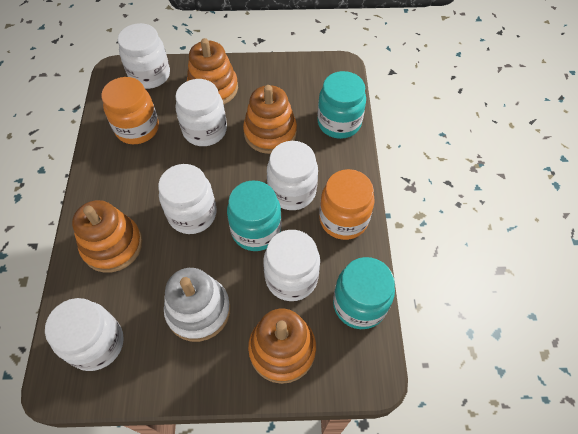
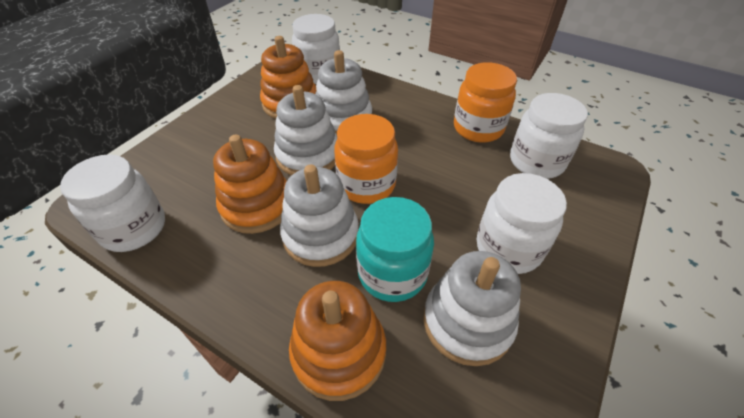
orange stacking toy: [72,200,143,273] [187,38,238,104] [243,85,297,154] [248,309,316,384] = 4 -> [213,134,287,234] [260,36,317,119] [289,281,386,401] = 3
turquoise jar: [227,180,281,251] [317,71,366,139] [333,257,395,329] = 3 -> [356,197,434,302] = 1
white jar: [45,298,124,371] [118,23,170,89] [158,164,216,234] [175,79,227,146] [263,230,320,301] [267,141,318,210] = 6 -> [60,155,165,252] [292,14,340,84] [477,173,567,274] [510,93,588,179] = 4
white stacking toy: [164,268,231,342] = 1 -> [274,85,337,175] [280,165,359,267] [315,50,372,135] [423,251,521,366] = 4

